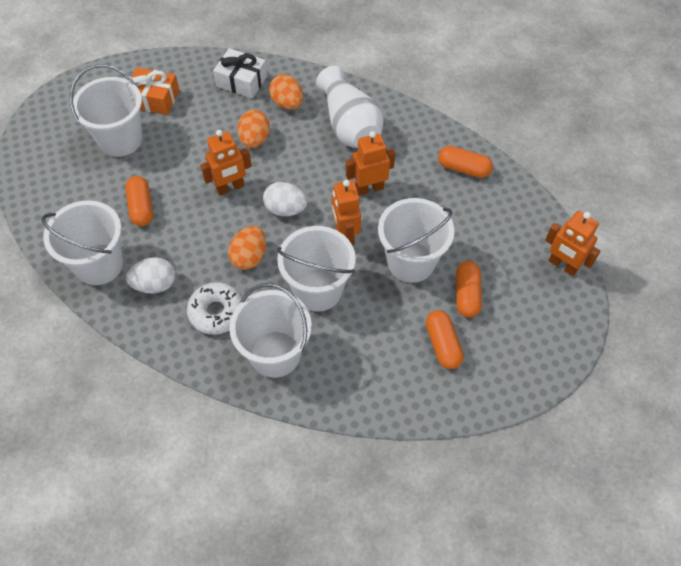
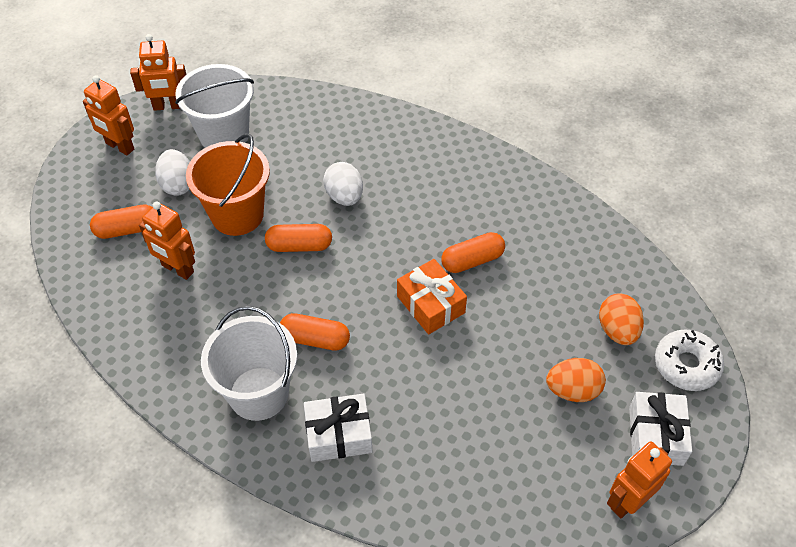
orange bucket: none = 0 -> [186,134,270,236] = 1
orange egg: [228,226,266,270] [238,110,270,148] [269,74,303,110] = 3 -> [546,358,606,402] [599,293,644,345] = 2
white bucket: [41,200,123,285] [70,64,142,157] [229,283,312,378] [277,226,356,311] [378,198,455,283] = 5 -> [175,64,254,148] [201,306,297,421] = 2
white gift: [213,48,267,98] = 1 -> [304,393,372,462] [629,392,692,466] = 2
white vase: [316,66,384,148] = 1 -> none = 0

